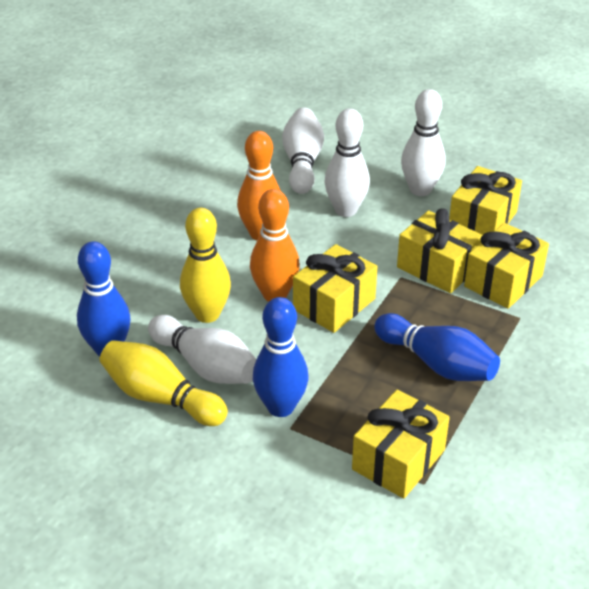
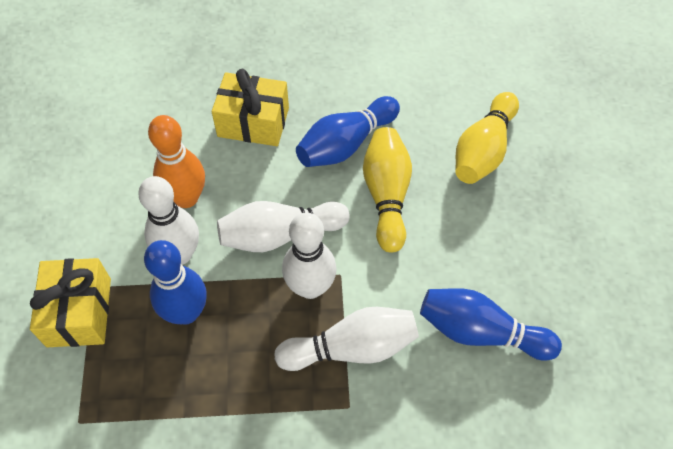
orange bowling pin: [237,131,281,240] [250,189,300,302] = 2 -> [148,115,205,208] = 1
yellow gift: [293,244,377,333] [352,389,450,499] [397,208,482,293] [449,166,522,235] [464,223,549,309] = 5 -> [30,258,111,347] [212,69,289,146] = 2

